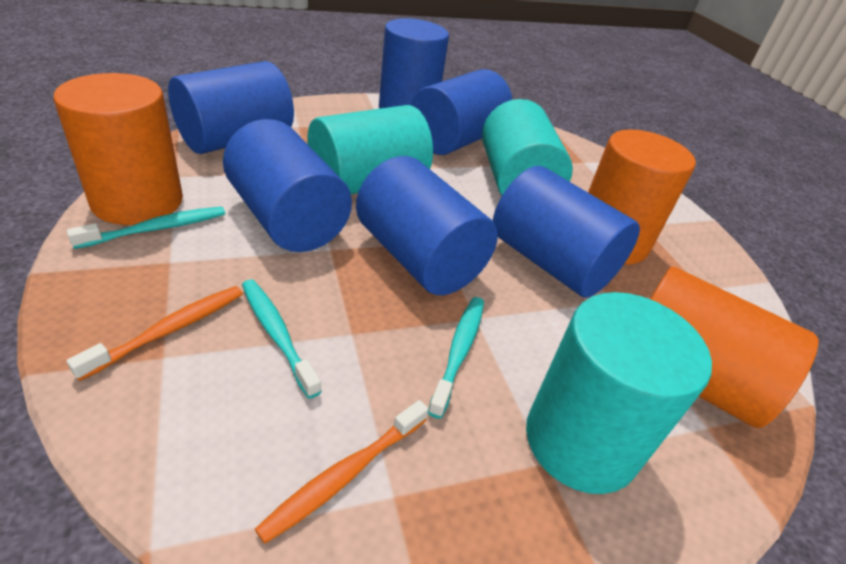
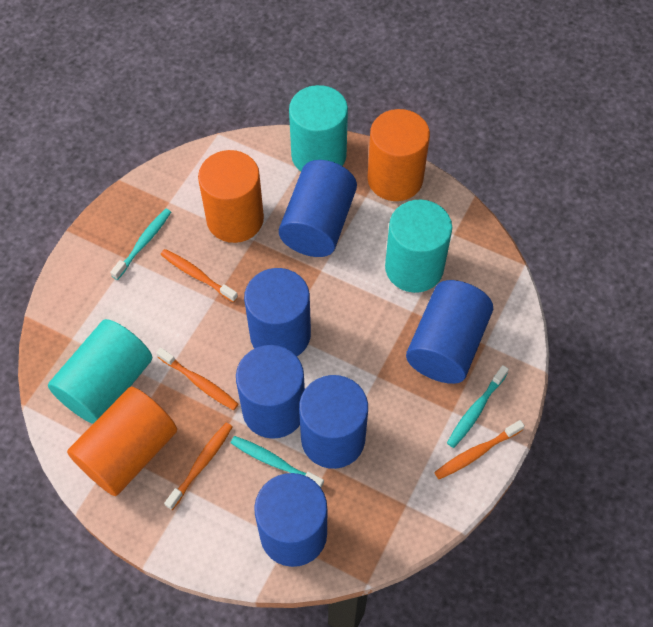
orange toothbrush: [67,286,243,381] [255,400,428,544] = 2 -> [156,348,239,410] [161,249,238,302] [164,423,232,510] [434,420,525,479] = 4

